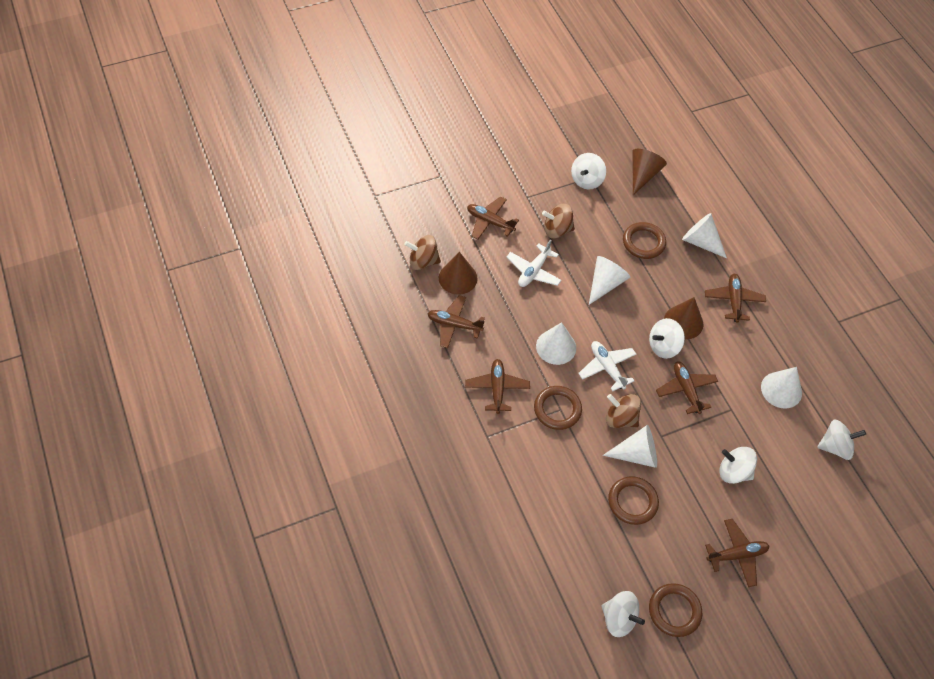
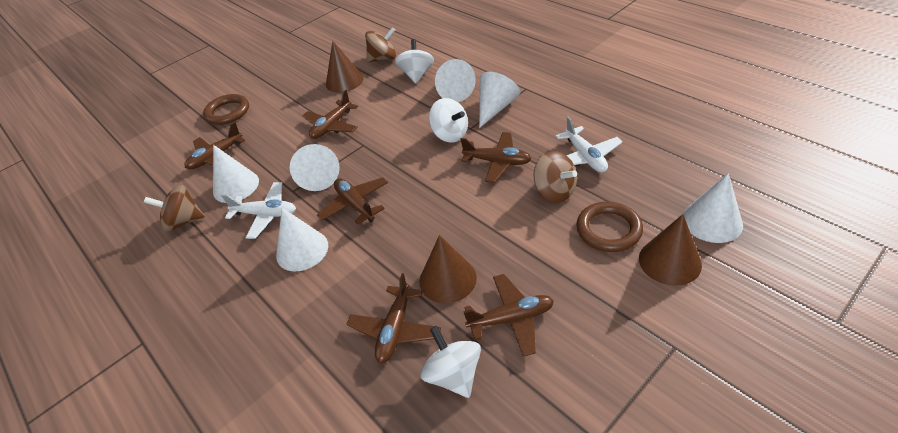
brown ring: [534,386,582,430] [608,476,659,525] [623,222,666,259] [649,583,702,637] = 4 -> [203,94,249,125] [576,201,643,252] = 2
white cone: [536,322,576,365] [589,256,630,305] [603,425,657,468] [682,213,727,258] [761,367,802,408] = 5 -> [213,145,259,203] [276,208,328,271] [290,144,340,191] [435,59,476,102] [479,72,520,128] [683,173,743,243] = 6
white spinning top: [571,153,606,190] [601,591,645,637] [649,318,685,359] [719,447,757,484] [817,420,866,460] = 5 -> [395,39,434,83] [420,326,481,398] [429,98,468,143] = 3

